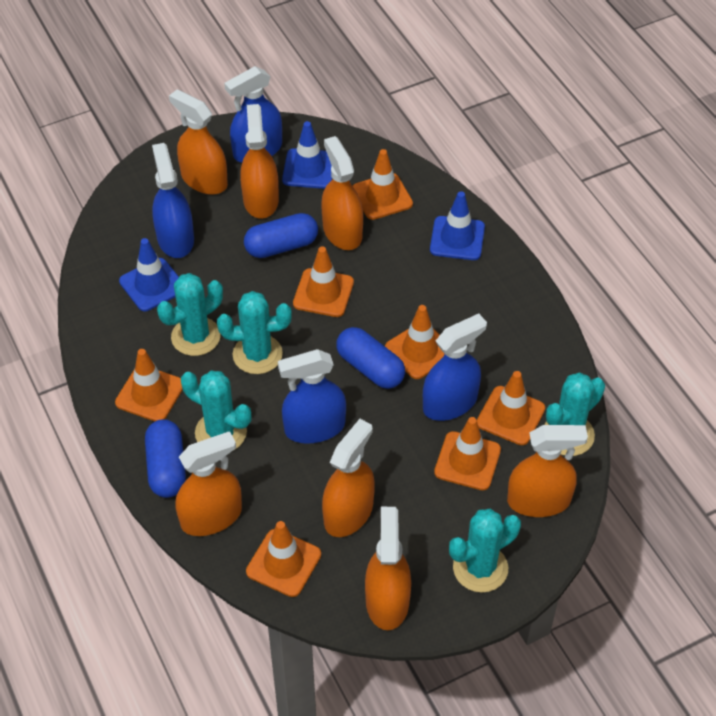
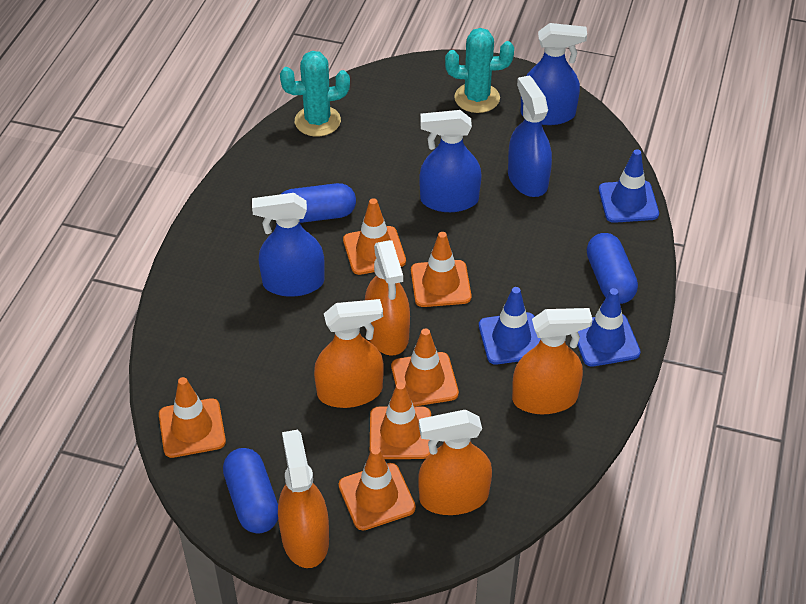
orange spray bottle: [169,89,228,195] [175,431,242,536] [240,104,279,219] [322,136,363,250] [322,419,375,537] [365,507,411,630] [507,425,588,517] = 7 -> [278,430,329,568] [314,299,384,408] [365,240,410,356] [418,410,492,515] [512,308,593,414] = 5
orange traffic cone: [115,349,183,421] [246,521,321,597] [293,246,354,317] [353,149,413,220] [385,305,444,379] [434,417,501,490] [477,371,545,445] = 7 -> [159,377,226,458] [339,447,416,530] [343,198,406,275] [370,382,431,459] [391,328,459,406] [411,232,472,307] = 6
turquoise cactus: [157,273,223,356] [181,371,252,451] [217,291,292,374] [449,509,521,593] [544,372,605,456] = 5 -> [280,51,350,137] [445,28,514,113] = 2

